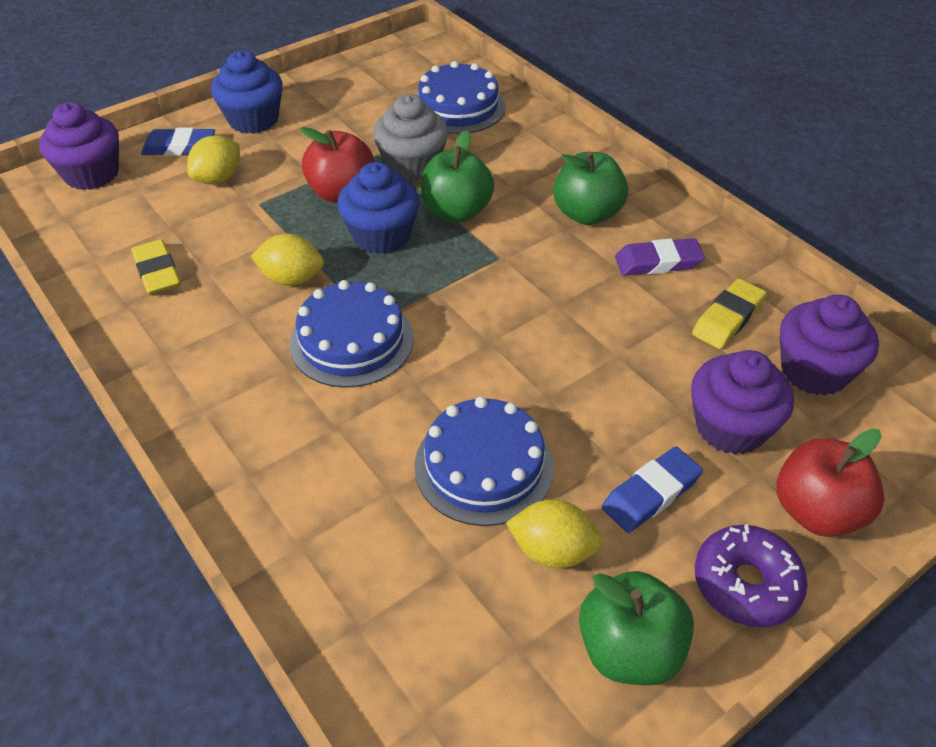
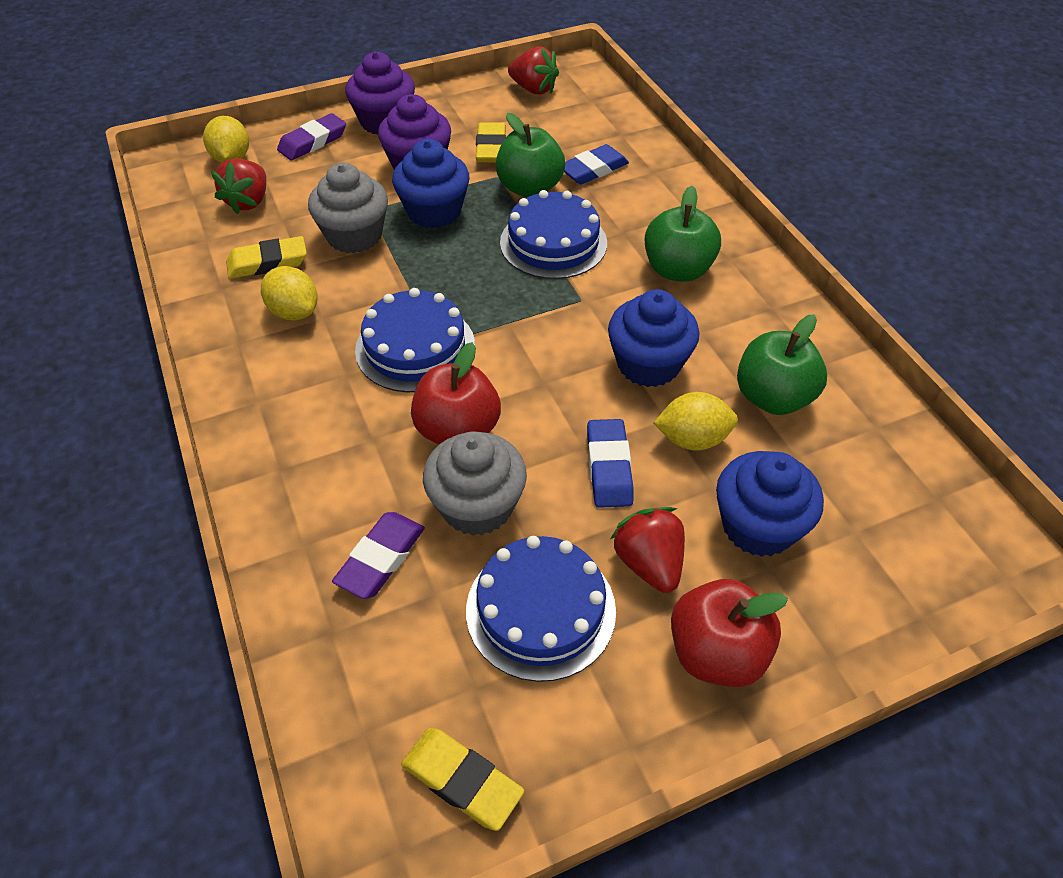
blue cupcake: [211,50,283,134] [337,162,419,254] = 2 -> [392,139,469,228] [608,289,699,387] [716,451,824,557] = 3
grey cupcake: [373,94,448,181] = 1 -> [308,163,388,253] [423,431,527,536] = 2
purple cupcake: [39,102,119,190] [691,350,794,455] [780,294,879,396] = 3 -> [345,52,415,135] [378,94,451,170] = 2
purple donut: [695,524,807,627] = 1 -> none = 0
purple eraser: [615,238,705,276] = 1 -> [277,113,346,161] [332,512,425,599] = 2
red strawberry: none = 0 -> [211,159,266,214] [508,47,559,94] [610,507,685,593] = 3
yellow eraser: [131,239,181,295] [692,279,766,349] = 2 -> [226,236,307,279] [401,728,524,831] [476,122,506,162] = 3

